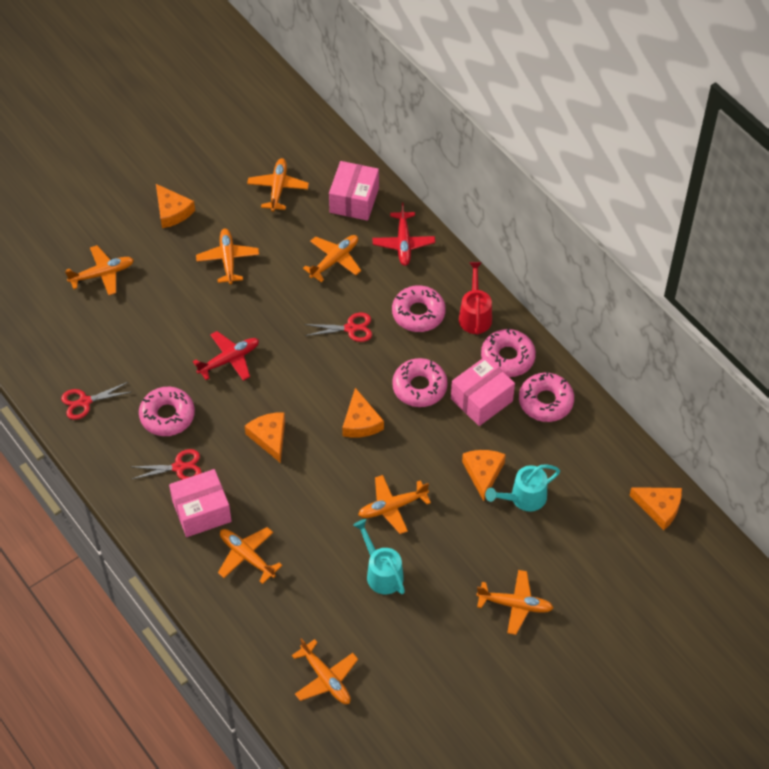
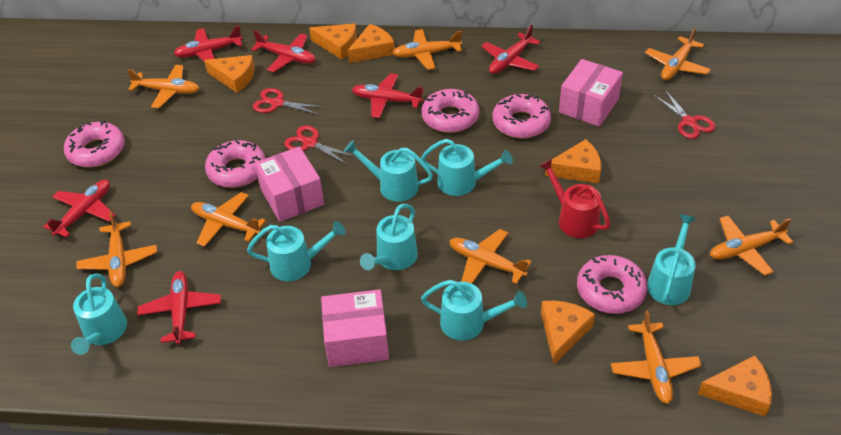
orange cheese: [156,184,195,228] [245,412,285,463] [342,388,384,438] [462,450,506,501] [629,487,682,530] = 5 -> [204,55,255,93] [309,23,357,59] [348,24,395,63] [541,301,595,364] [545,139,601,183] [698,355,772,417] = 6
red plane: [193,331,259,381] [372,202,435,266] = 2 -> [43,179,116,238] [137,271,221,345] [174,26,243,63] [251,30,316,72] [352,73,424,118] [481,25,541,74] = 6
turquoise watering can: [353,519,405,594] [485,464,560,512] = 2 -> [71,273,127,355] [247,221,346,281] [344,140,433,202] [360,204,418,270] [421,139,513,196] [421,280,527,341] [647,214,696,305] = 7

